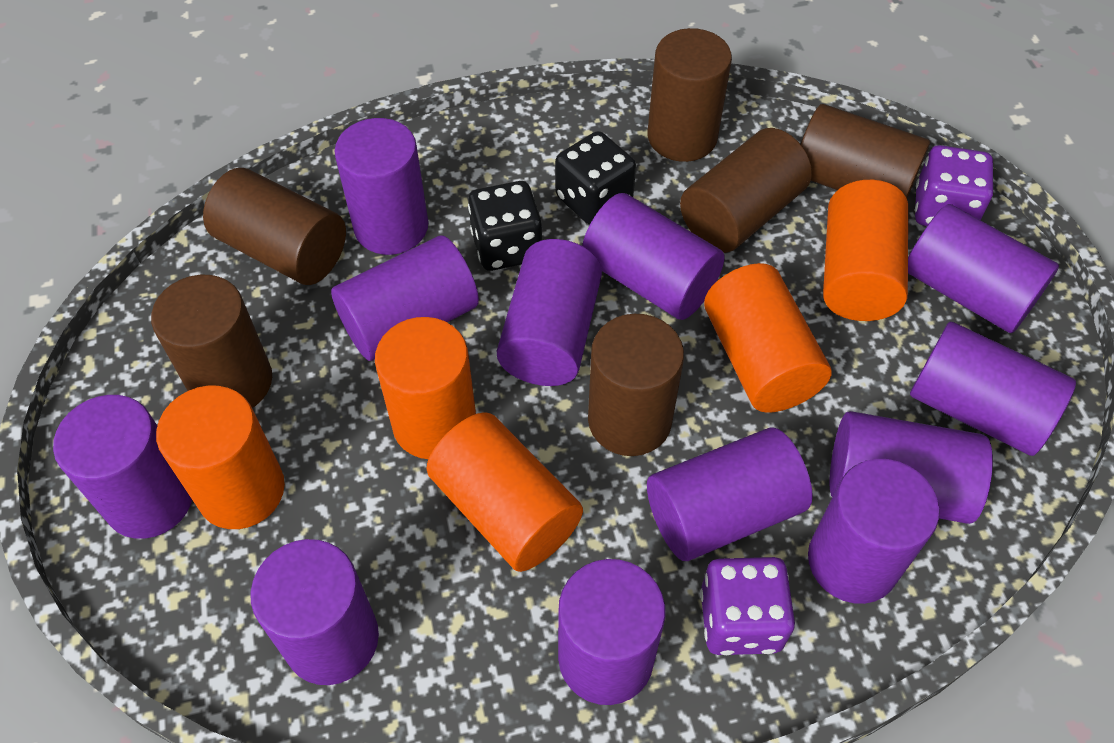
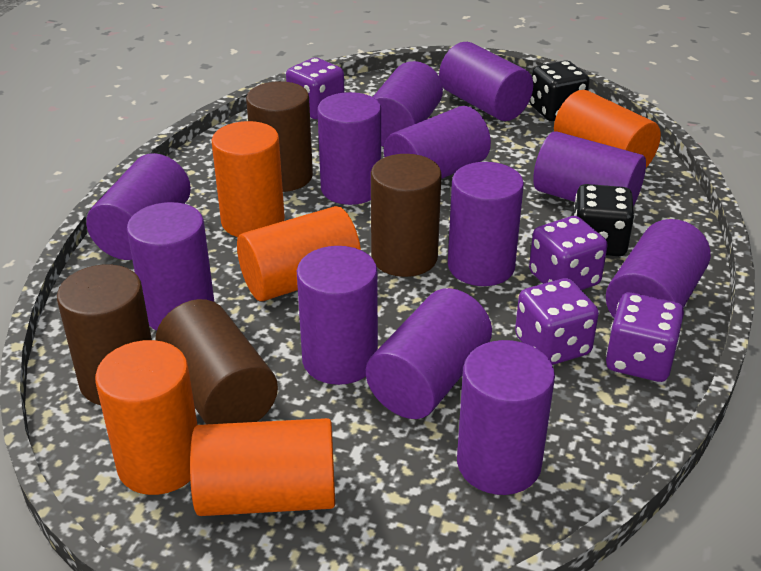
brown cylinder: [151,275,272,408] [203,168,346,285] [588,314,684,456] [648,28,732,162] [680,128,812,253] [801,104,930,198] = 6 -> [57,264,152,405] [155,299,278,424] [246,81,313,192] [371,154,442,277] = 4
purple dice: [700,557,795,655] [915,145,993,226] = 2 -> [286,58,344,119] [515,278,599,365] [529,216,608,290] [606,292,684,382] = 4

